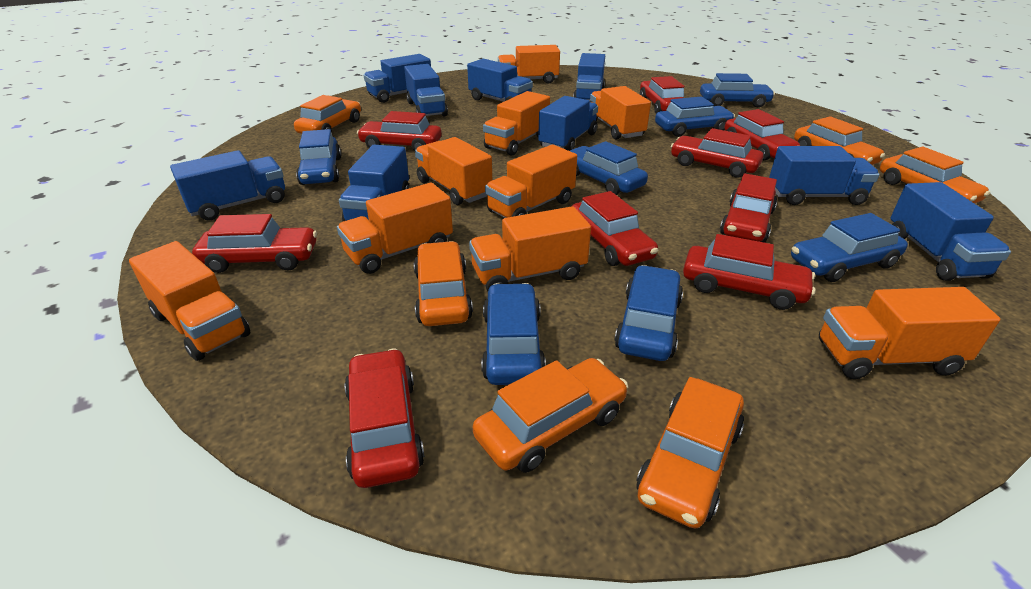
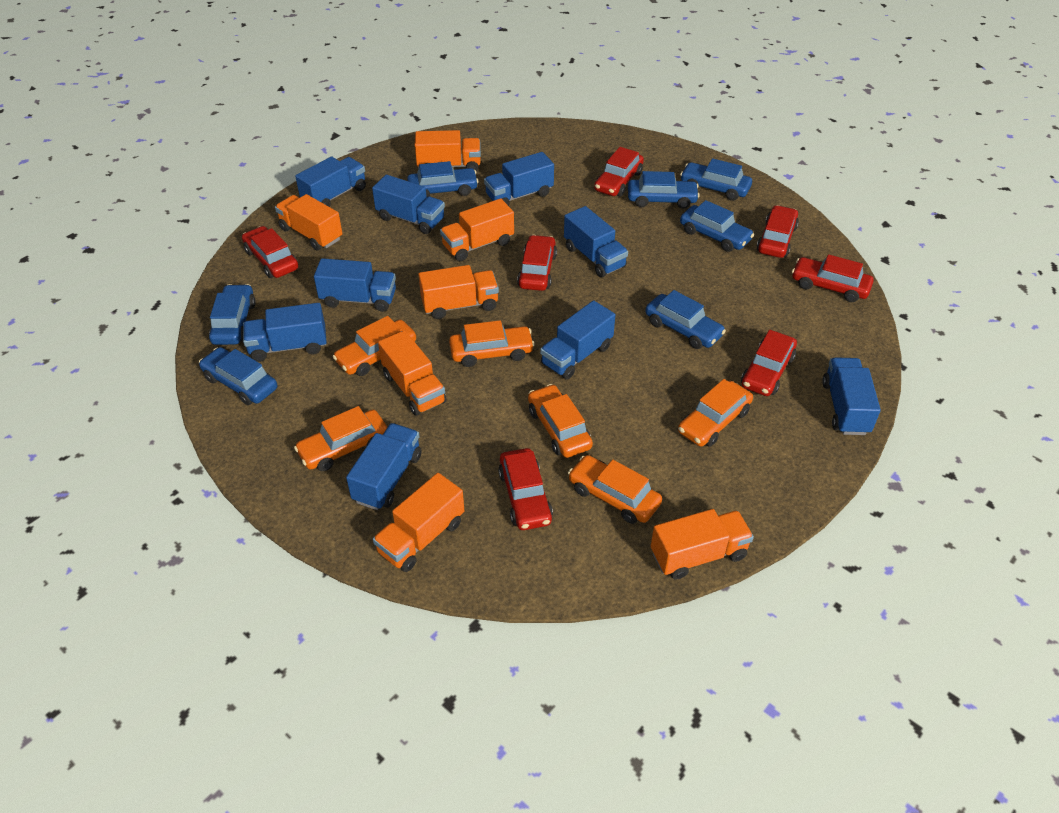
orange truck: [129,241,250,361] [337,183,453,274] [415,137,492,205] [469,206,591,291] [483,91,550,156] [485,144,577,218] [498,45,560,84] [590,86,651,140] [819,287,1001,379] = 9 -> [275,194,342,250] [373,473,464,572] [378,330,447,416] [415,130,481,171] [418,265,499,319] [440,199,514,261] [651,509,754,580] = 7
red car: [192,214,317,273] [345,348,425,488] [357,111,442,151] [572,191,658,266] [640,76,684,114] [670,128,763,178] [683,234,816,310] [720,173,777,243] [725,109,800,160] = 9 -> [242,226,298,278] [498,448,553,530] [517,235,557,291] [594,147,644,197] [741,330,797,396] [756,205,799,258] [792,254,874,302] = 7

